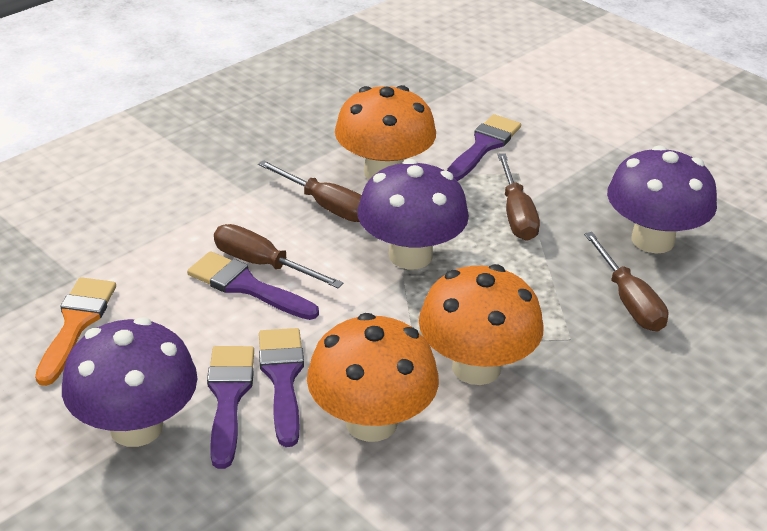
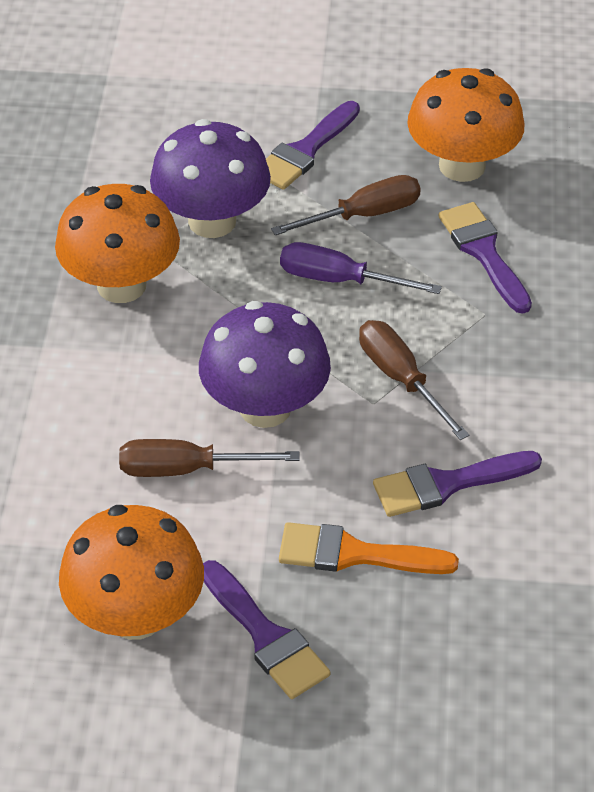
brown screwdriver: [214,224,343,288] [258,160,361,222] [498,153,540,241] [584,232,668,331] = 4 -> [119,439,300,477] [271,175,421,235] [359,320,469,440] = 3
purple mushroom: [62,317,198,447] [357,159,469,269] [607,145,717,254] = 3 -> [150,119,271,238] [199,301,331,428] = 2
purple screwdriver: none = 0 -> [280,242,442,294] = 1

